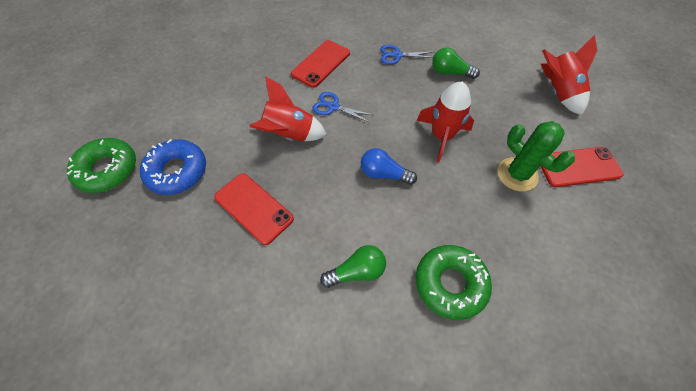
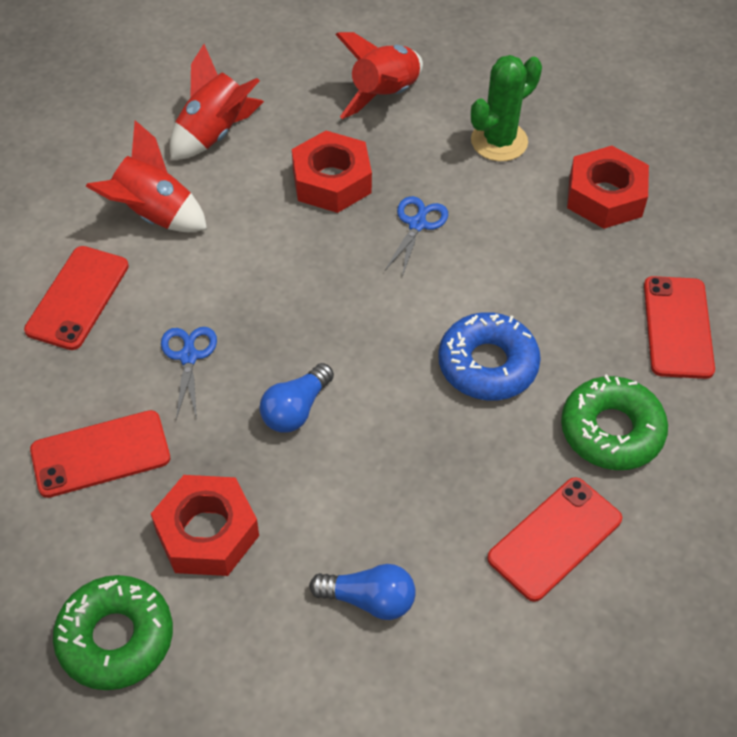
blue light bulb: [361,148,417,185] = 1 -> [260,363,334,433] [309,564,416,620] = 2
green light bulb: [320,245,386,288] [432,47,480,79] = 2 -> none = 0
red nut: none = 0 -> [151,475,259,576] [292,131,372,213] [567,146,649,229] = 3
red phone: [214,173,294,245] [291,40,350,88] [540,147,623,187] = 3 -> [24,246,129,350] [30,410,170,498] [487,477,622,602] [644,276,715,379] = 4

